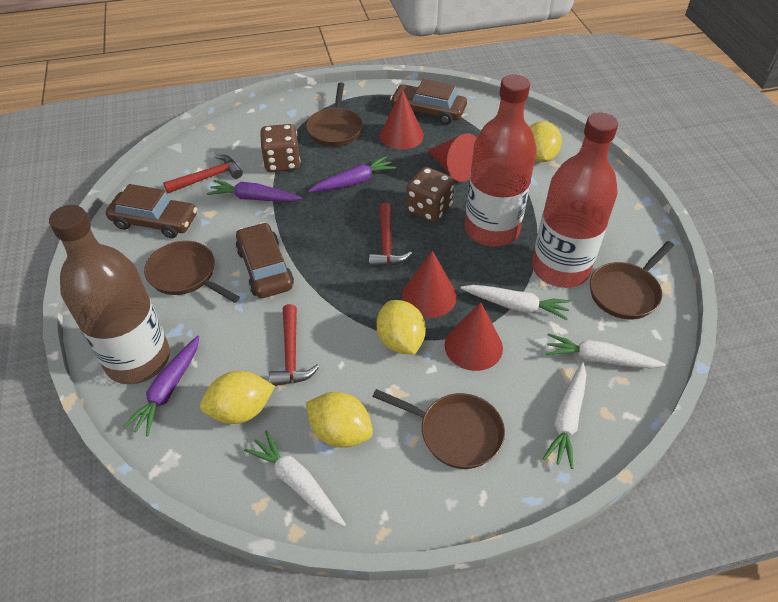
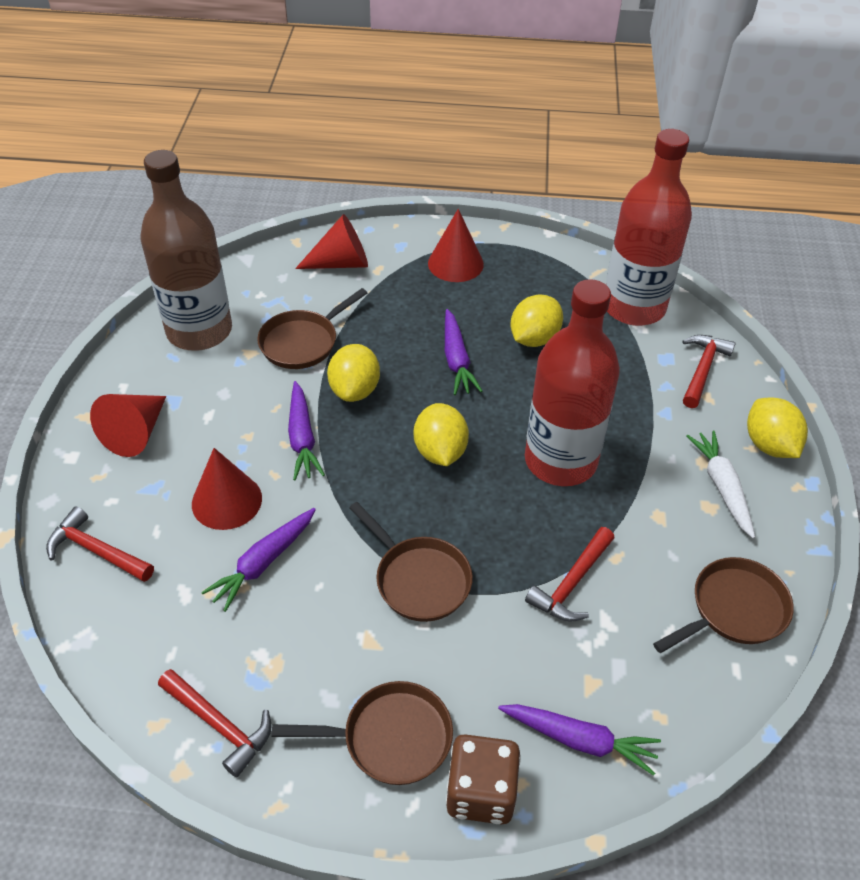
brown car: [106,184,197,238] [236,222,294,298] [390,79,467,125] = 3 -> none = 0
brown dice: [260,124,300,172] [406,167,455,222] = 2 -> [446,734,521,824] = 1
purple carrot: [123,336,199,436] [207,180,302,202] [308,156,396,192] = 3 -> [201,508,316,612] [288,381,325,480] [445,309,482,395] [498,704,661,776] = 4
red hammer: [163,155,243,193] [269,304,319,386] [369,203,412,267] = 3 -> [46,507,154,582] [158,669,272,777] [525,527,615,622] [682,335,736,408] = 4
white carrot: [244,430,346,526] [461,285,570,320] [543,362,586,469] [546,333,666,369] = 4 -> [686,431,755,539] = 1

